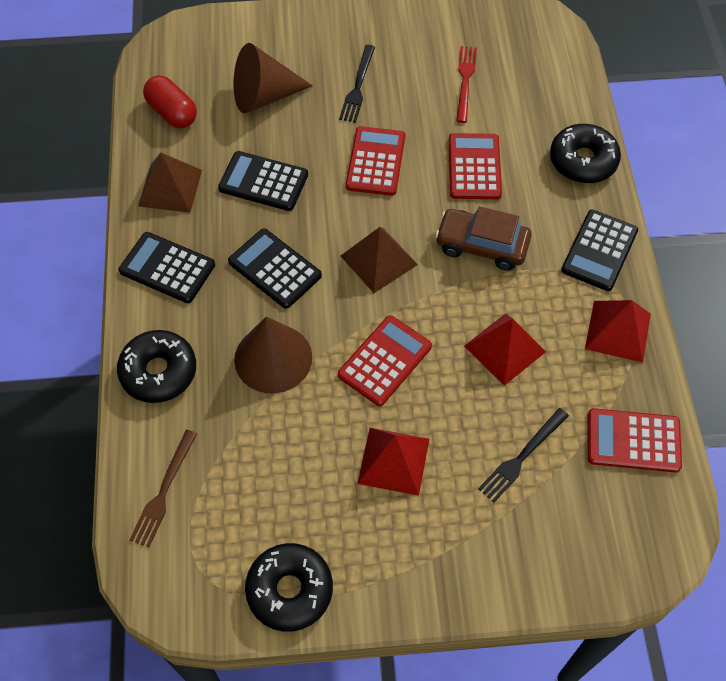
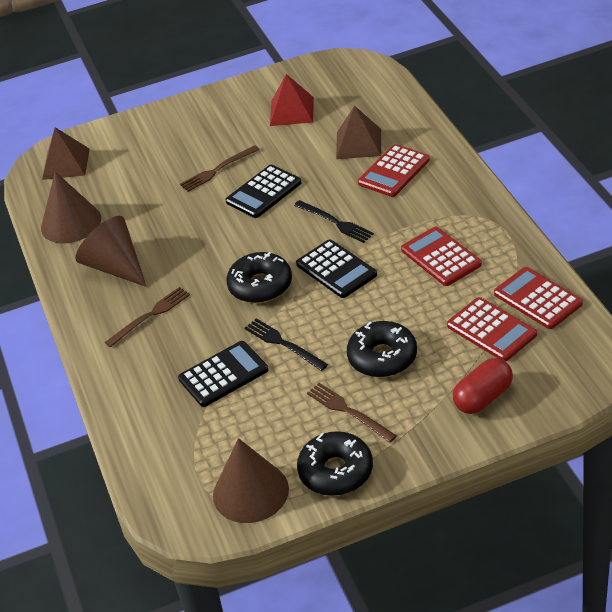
black calculator: [119,232,215,303] [218,151,308,211] [228,228,322,309] [561,210,638,291] = 4 -> [178,341,268,407] [225,165,302,218] [296,239,377,298] = 3
brown car: [435,206,532,271] = 1 -> none = 0
brown cone: [234,43,313,114] [234,316,312,394] = 2 -> [41,171,101,244] [75,216,147,287] [213,438,289,523] = 3
brown fork: [129,430,197,547] = 1 -> [105,287,190,347] [180,145,260,192] [307,383,397,443] = 3
red fork: [456,46,477,123] = 1 -> none = 0
red pyramid: [357,428,429,496] [464,313,546,386] [585,300,651,363] = 3 -> [270,74,314,126] = 1

